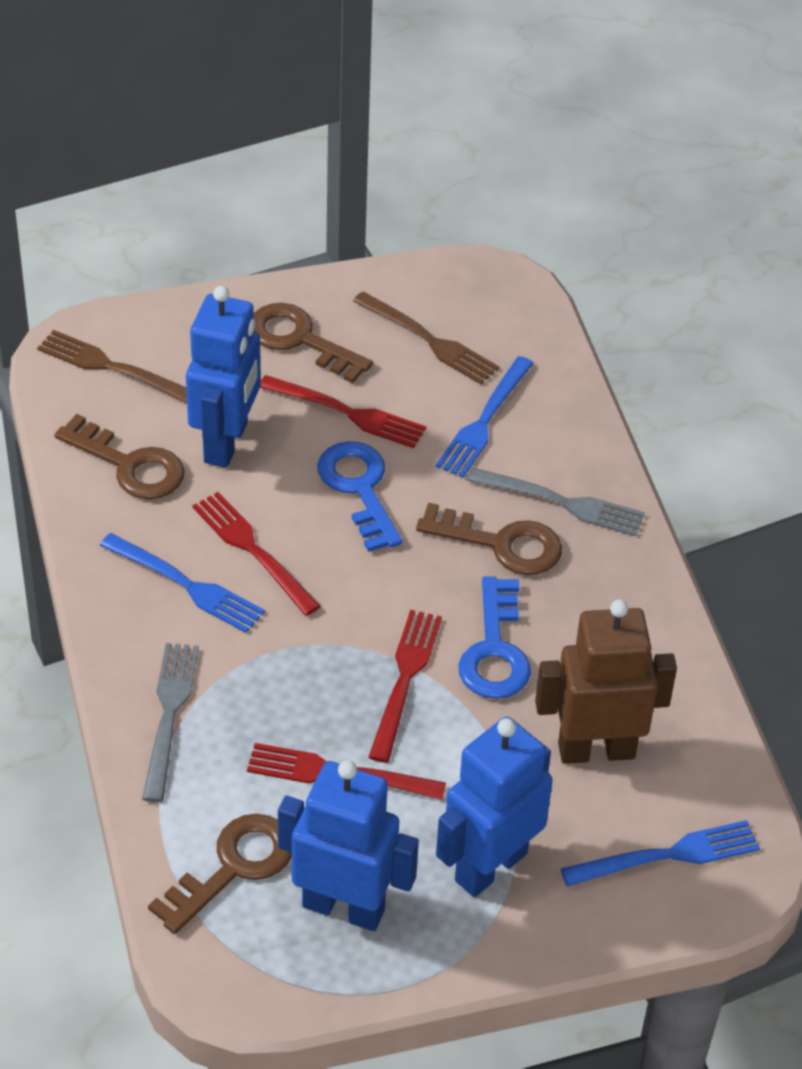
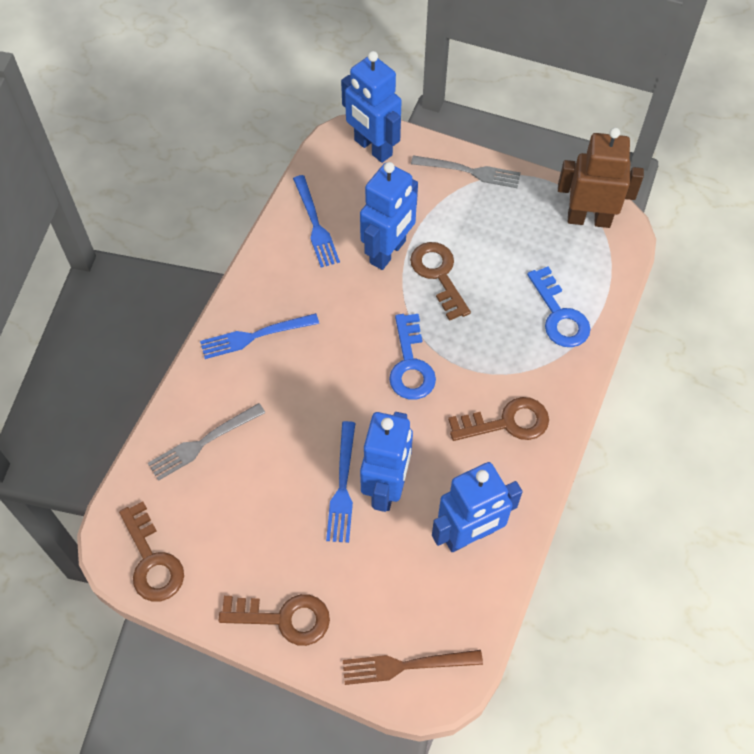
blue robot: [186,286,261,468] [278,760,419,931] [436,717,553,897] = 3 -> [341,51,401,163] [360,162,418,270] [360,412,413,512] [432,462,522,552] = 4
brown fork: [37,330,187,403] [353,292,499,384] = 2 -> [343,650,483,685] = 1
red fork: [192,492,321,616] [247,743,446,800] [260,375,426,448] [368,610,442,763] = 4 -> none = 0

